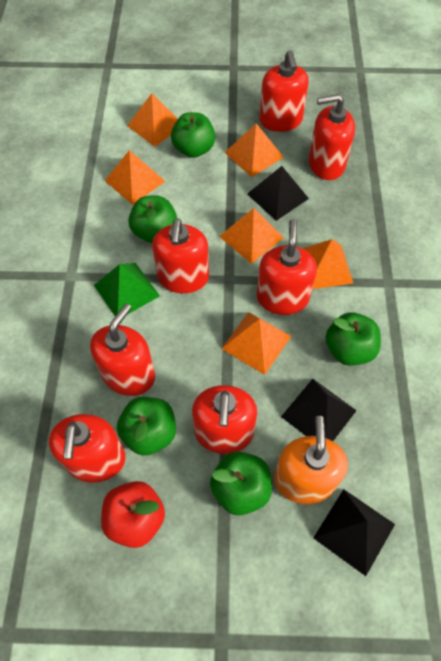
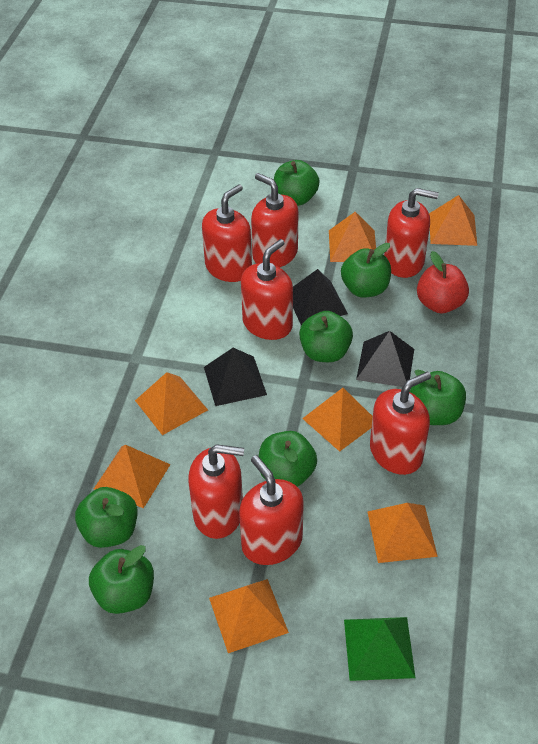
green apple: [117,397,176,456] [128,195,177,243] [171,112,215,158] [210,451,272,515] [325,312,381,366] = 5 -> [75,487,138,548] [89,545,154,614] [259,431,317,487] [274,160,320,206] [299,311,353,362] [341,243,391,298] [409,369,466,425] = 7
orange pyramid: [105,150,166,205] [127,93,178,147] [219,208,284,264] [221,312,291,375] [224,123,284,177] [303,239,353,289] = 6 -> [94,445,171,508] [135,372,208,435] [209,579,289,653] [302,388,373,452] [329,212,376,262] [367,503,438,563] [429,195,477,246] = 7
orange soap dispenser: [274,416,348,504] = 1 -> none = 0

